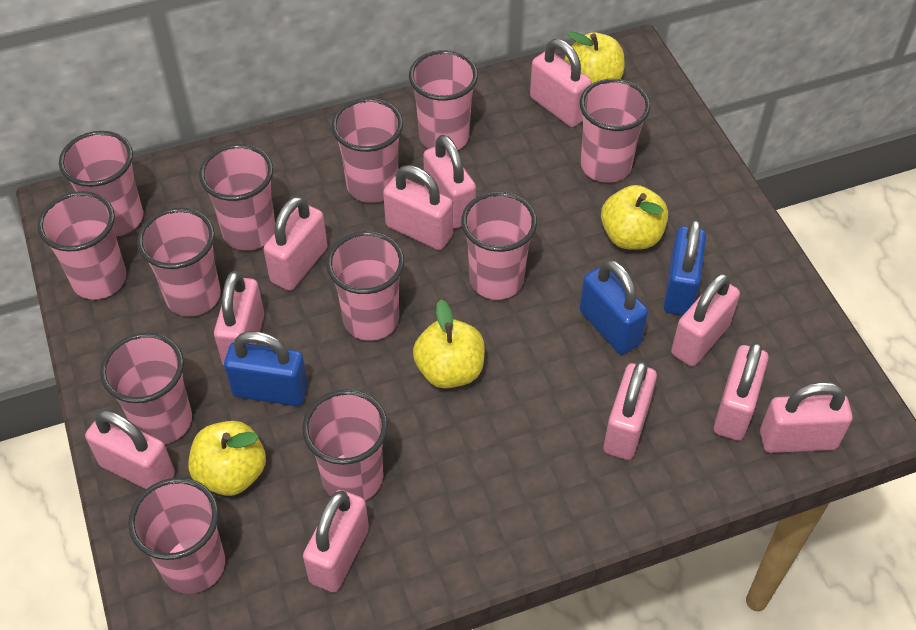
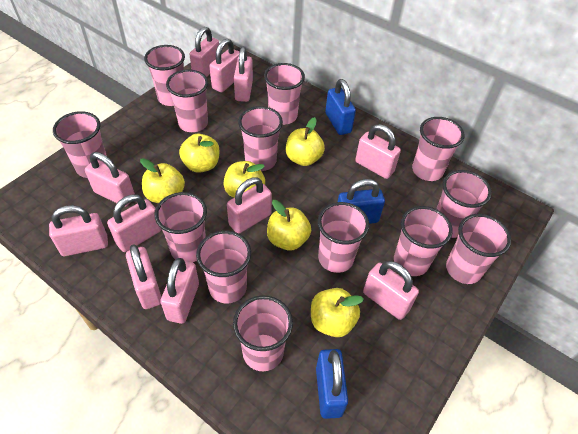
pink cup: [37,191,126,300] [59,131,143,237] [100,333,192,444] [128,477,225,594] [137,208,221,316] [199,144,275,251] [302,389,388,500] [326,231,404,341] [331,98,403,203] [409,50,478,150] [461,192,537,300] [580,79,651,183] = 12 -> [53,111,107,178] [144,45,185,106] [154,192,207,263] [166,69,208,132] [196,231,251,303] [233,295,293,371] [238,106,283,171] [264,63,305,125] [318,202,369,273] [394,206,453,276] [412,117,465,181] [436,170,492,238] [446,214,511,284] = 13
yellow apple: [188,421,266,496] [413,300,485,389] [564,31,625,83] [601,185,668,250] = 4 -> [140,158,185,203] [179,133,220,173] [224,161,265,198] [267,200,311,251] [286,117,325,166] [311,288,364,337] = 6

